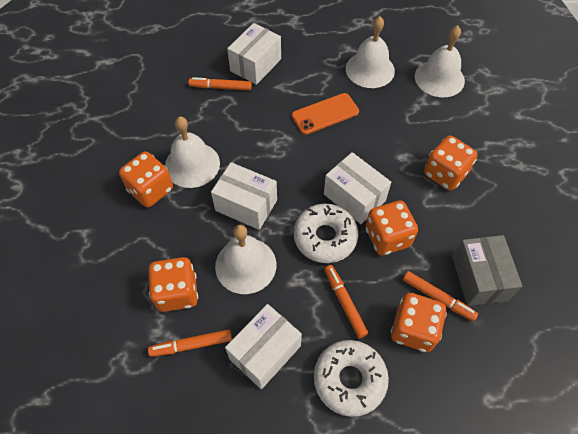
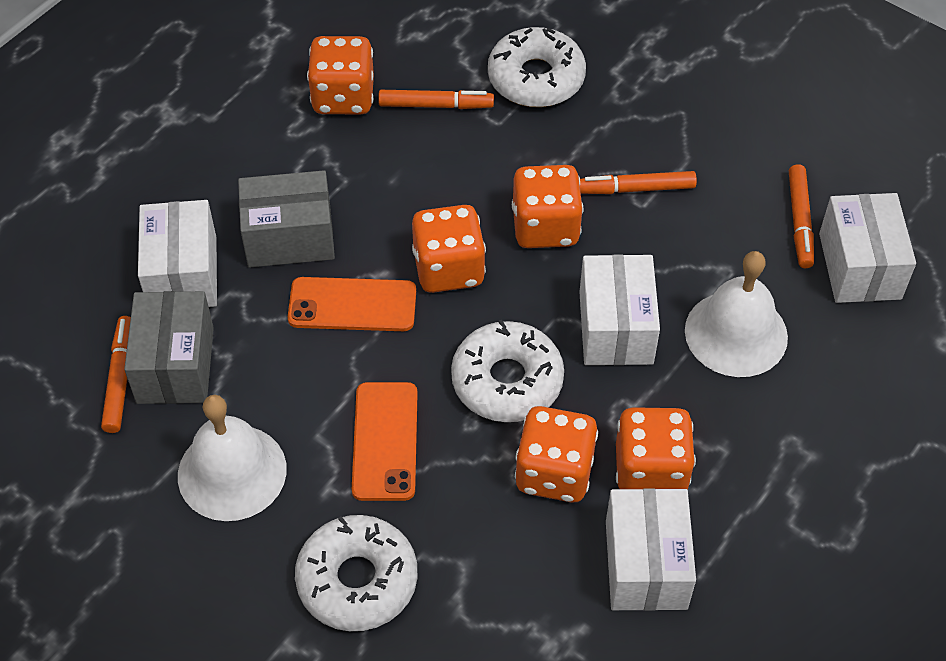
grey box: [452,235,523,306] = 1 -> [124,291,214,404] [238,170,335,268] = 2
orange phone: [292,93,359,135] = 1 -> [288,277,416,331] [352,382,418,501] = 2
white bell: [165,116,220,188] [215,225,276,294] [346,16,395,88] [415,25,465,98] = 4 -> [178,395,287,521] [685,251,788,377] = 2
white donut: [294,204,358,263] [314,340,389,417] = 2 -> [295,515,417,631] [451,320,564,422] [488,27,586,107] = 3

